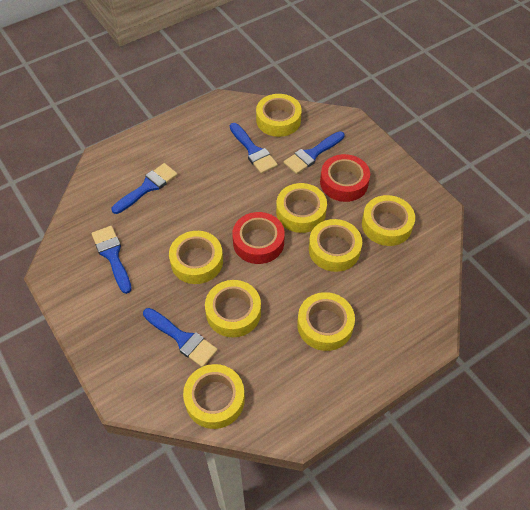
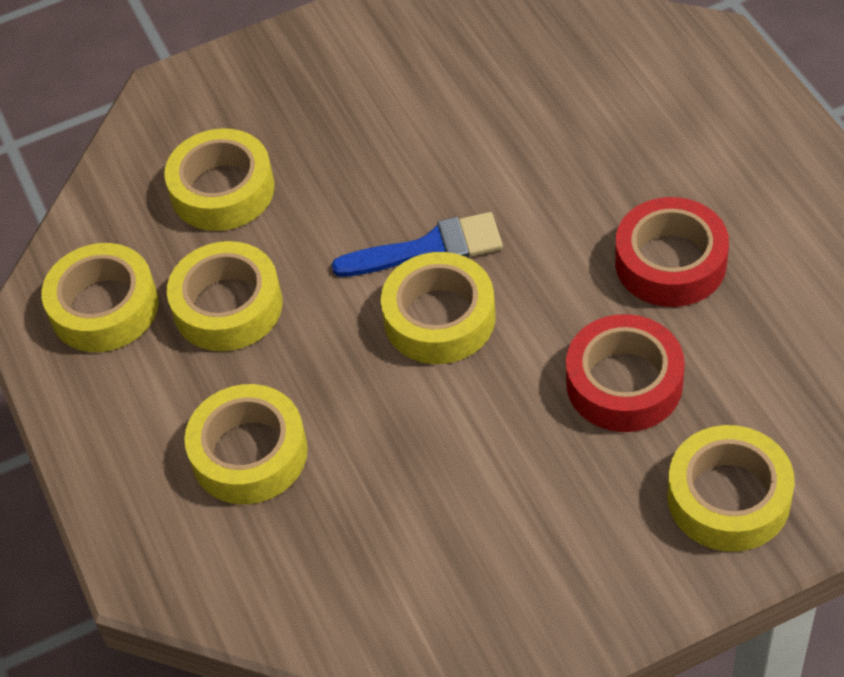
blue brush: [92,226,132,294] [112,163,178,214] [143,308,218,367] [230,123,278,174] [284,131,345,174] = 5 -> [332,212,503,277] = 1
yellow tape: [169,231,223,284] [183,364,245,429] [205,280,261,337] [256,94,302,137] [276,183,327,233] [297,292,355,351] [309,219,362,272] [362,195,415,246] = 8 -> [41,243,159,352] [164,128,274,231] [167,241,282,351] [184,384,308,504] [381,252,495,364] [668,425,795,552] = 6

